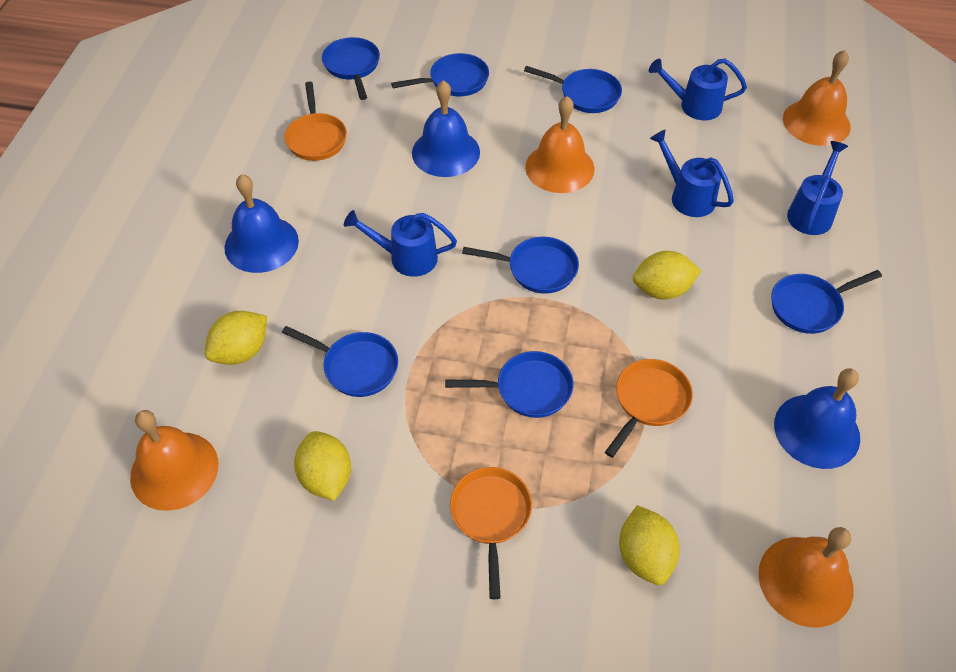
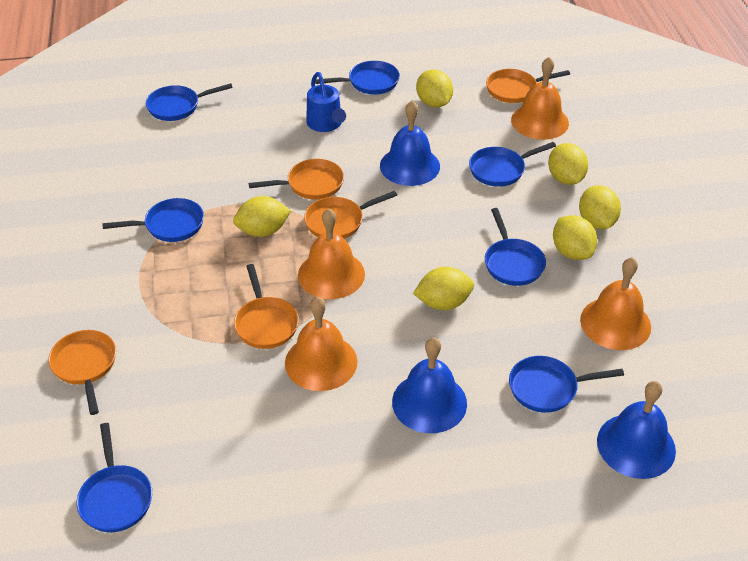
blue watering can: [344,210,457,277] [649,58,747,120] [650,130,734,217] [787,141,848,235] = 4 -> [306,72,346,132] = 1
orange pan: [284,82,347,161] [450,467,532,599] [605,359,693,458] = 3 -> [48,330,116,415] [234,264,299,349] [249,159,344,200] [304,191,397,239] [486,69,570,103] = 5
yellow lemon: [205,311,267,365] [294,431,351,501] [619,505,680,585] [633,251,701,300] = 4 -> [233,196,291,237] [413,267,474,310] [416,69,453,108] [548,143,588,185] [553,215,597,260] [579,185,621,229] = 6

